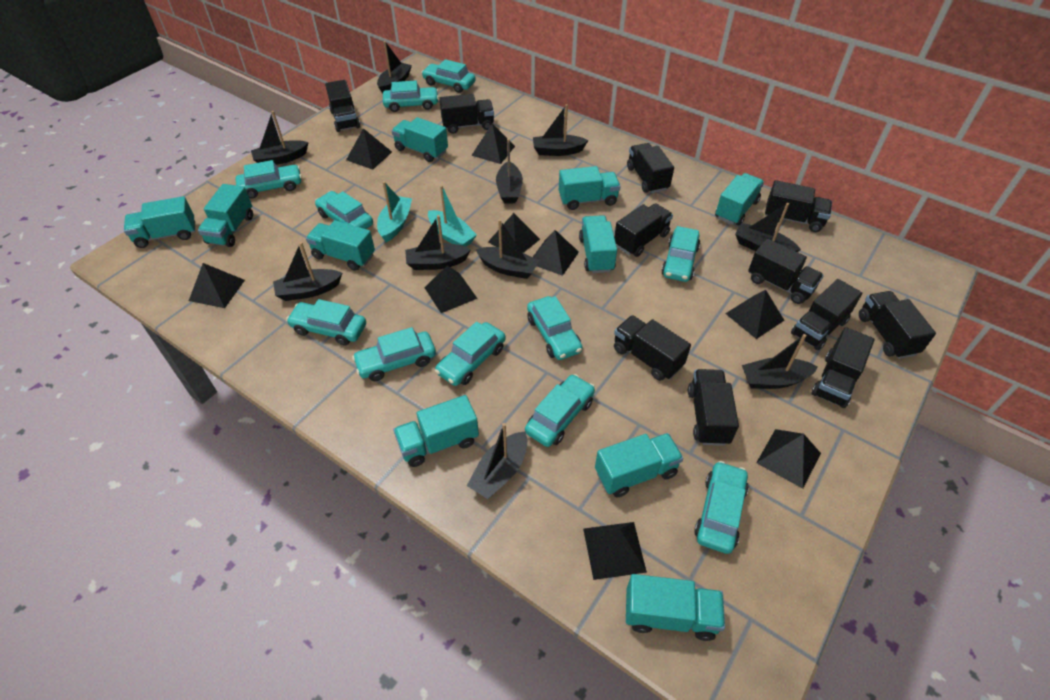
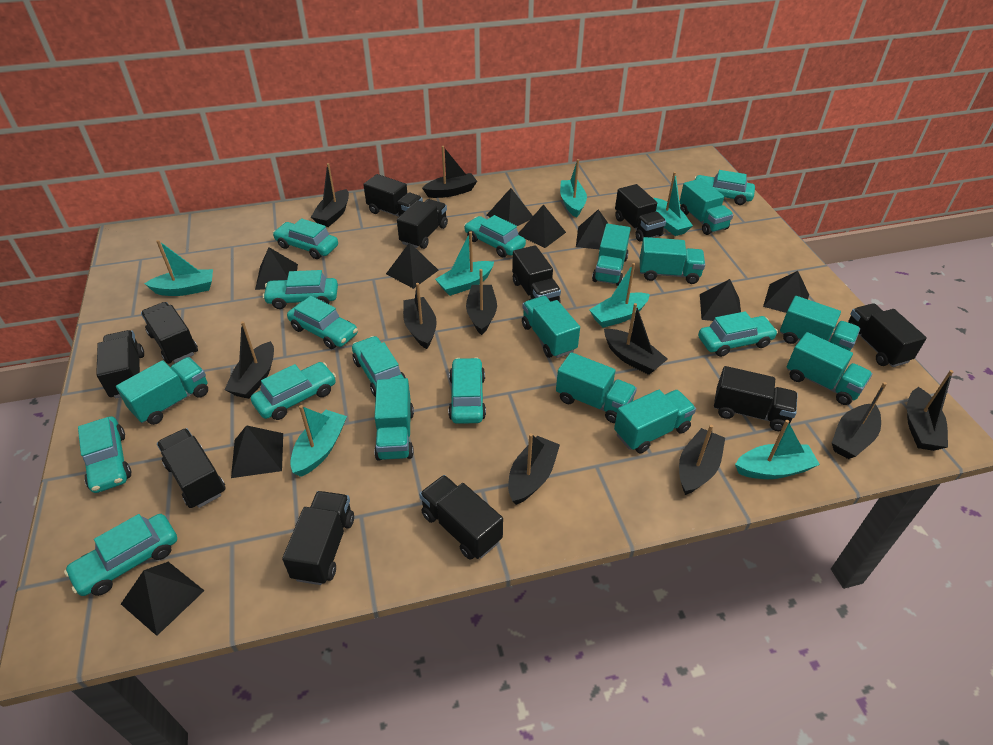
turquoise boat: [377,181,412,242] [428,185,477,247] = 2 -> [144,240,213,296] [290,405,347,477] [435,231,494,296] [560,159,587,218] [590,263,650,328] [654,172,693,236] [735,420,820,479] = 7

